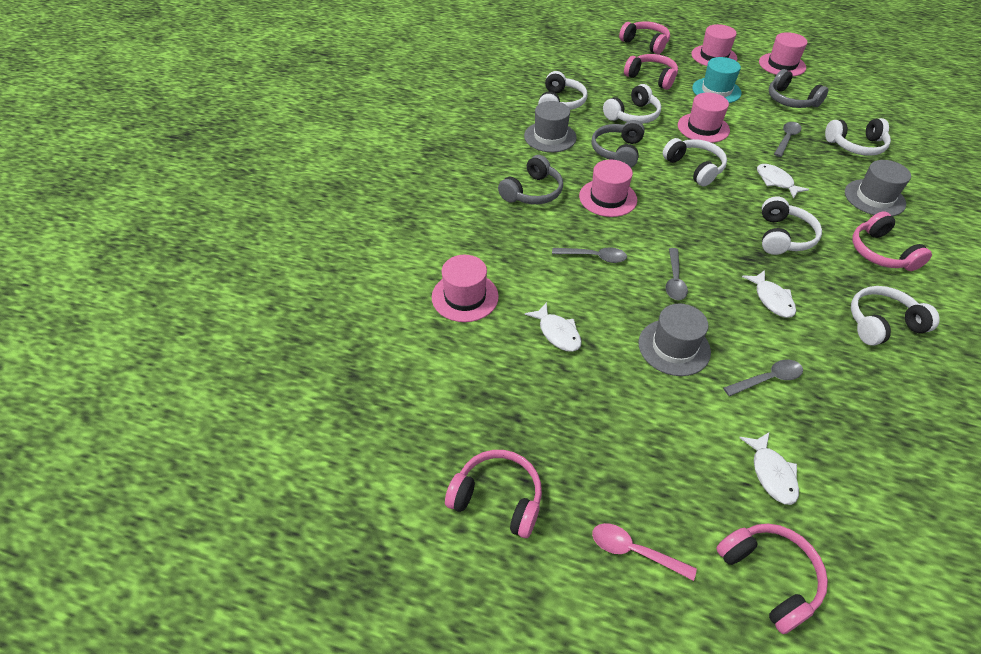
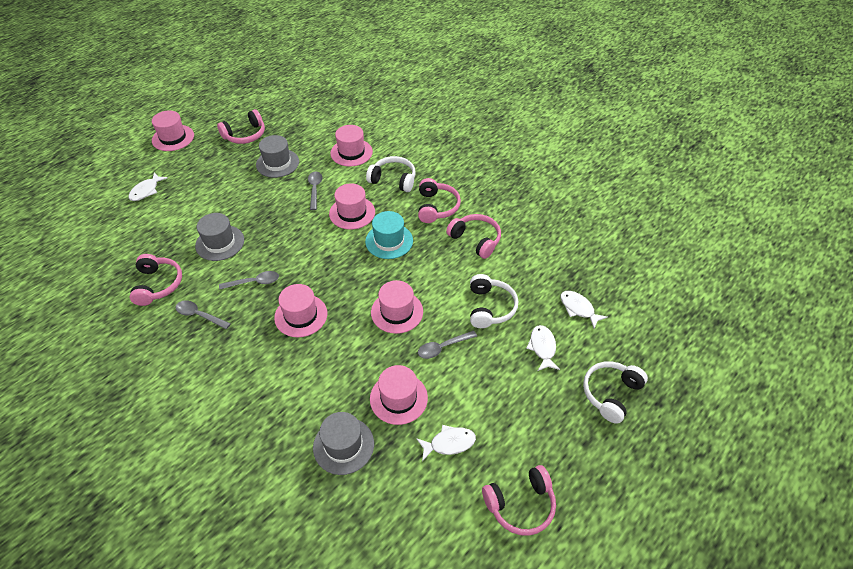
grey headphones: [498,155,563,204] [592,120,645,168] [769,69,829,108] = 3 -> none = 0
pink hat: [432,255,499,322] [579,160,637,217] [678,92,730,143] [691,24,737,66] [759,32,808,76] = 5 -> [152,110,194,151] [274,284,327,337] [329,183,375,229] [330,125,373,167] [370,365,428,425] [371,280,423,334] = 6
pink spoon: [592,523,697,581] = 1 -> none = 0
white headphones: [538,71,587,110] [603,84,661,124] [663,138,727,186] [762,196,822,255] [825,118,891,156] [851,286,940,346] = 6 -> [366,156,415,192] [470,274,518,328] [583,361,648,424] = 3

